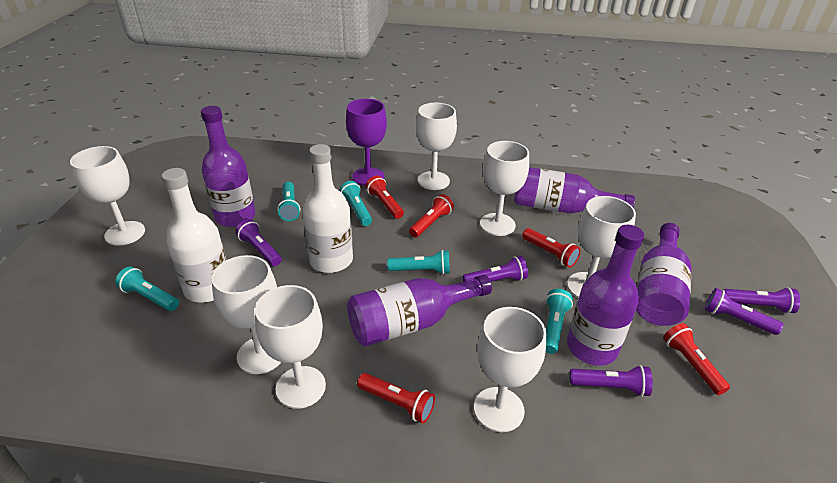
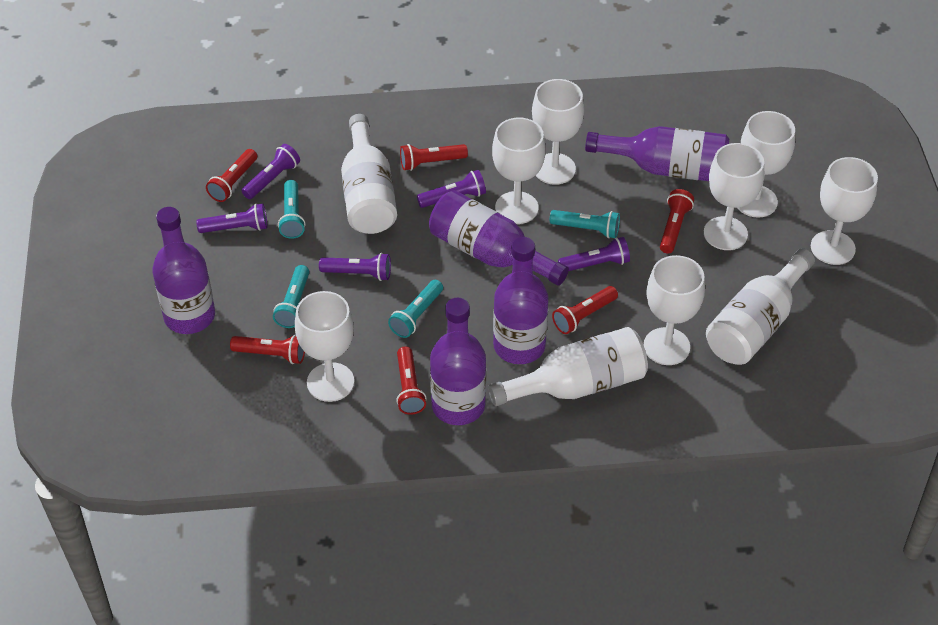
purple goblet: [346,99,387,186] = 1 -> none = 0
red flashlight: [357,373,435,423] [366,176,404,219] [409,194,454,238] [522,228,581,267] [663,323,730,395] = 5 -> [206,149,257,202] [230,335,305,364] [396,346,427,415] [400,144,468,171] [552,286,618,334] [660,189,694,254] = 6
turquoise flashlight: [115,266,179,311] [277,182,300,221] [339,181,372,226] [387,250,450,275] [545,289,573,354] = 5 -> [273,265,309,328] [278,180,306,239] [388,280,443,338] [550,210,620,238] = 4
white bottle: [162,168,226,303] [302,144,353,273] = 2 -> [341,114,397,234] [488,327,648,406] [706,248,815,365] = 3

